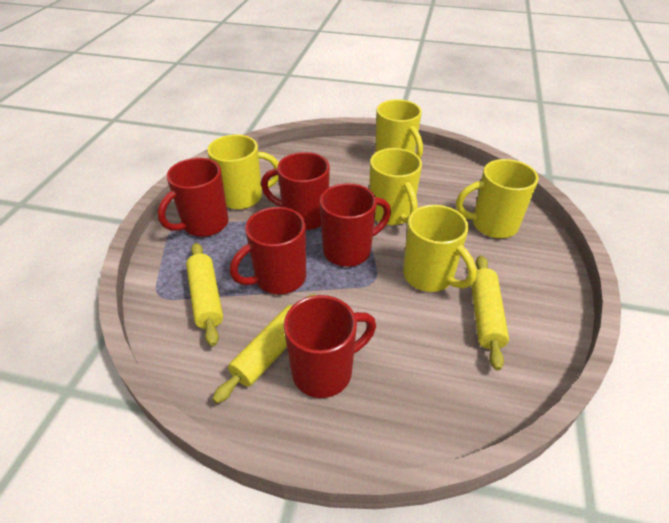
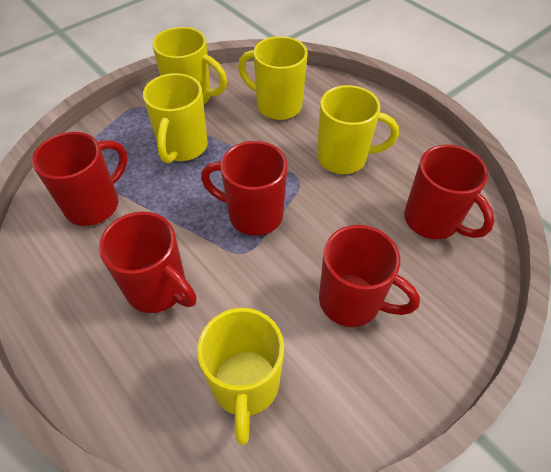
yellow rolling pin: [186,243,223,346] [213,294,316,404] [471,255,509,371] = 3 -> none = 0

